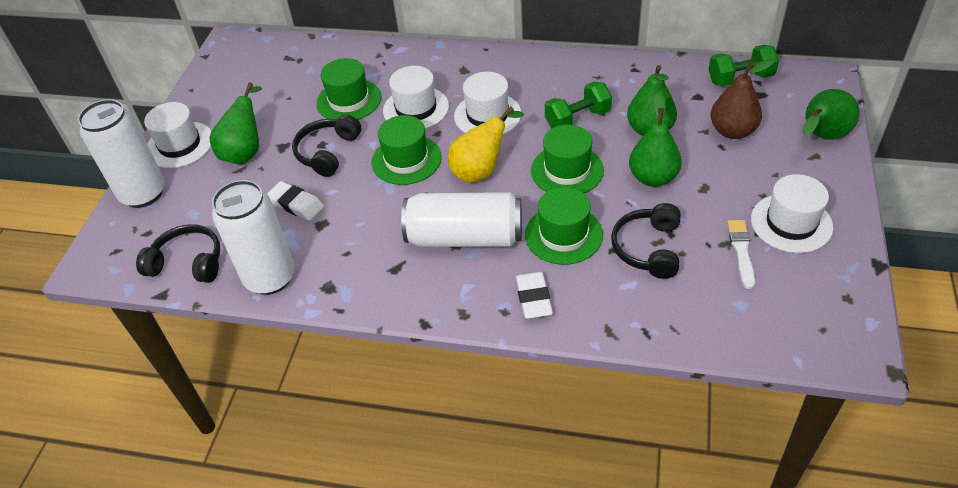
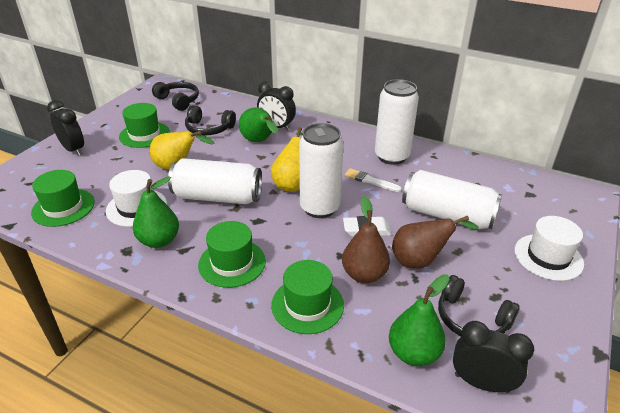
black clock: none = 0 -> [47,100,84,156] [257,81,296,131] [453,321,534,393] = 3
brown pear: [710,59,775,139] = 1 -> [342,196,390,283] [392,215,478,269] = 2
green dumbbell: [545,82,612,129] [708,45,779,86] = 2 -> none = 0
green pear: [209,82,262,165] [627,65,677,136] [629,92,682,187] [803,89,860,140] = 4 -> [133,176,179,248] [239,108,278,142] [389,274,449,366] = 3
white can: [78,99,165,208] [212,180,295,295] [401,192,522,247] = 3 -> [168,158,262,204] [299,123,344,218] [375,79,419,165] [402,170,502,229] = 4
white eraser: [267,181,324,221] [515,272,553,319] = 2 -> [343,216,391,237] = 1
white hat: [144,102,212,168] [383,66,449,129] [454,72,521,135] [751,174,833,253] = 4 -> [106,170,167,227] [514,216,584,281] = 2
yellow pear: [448,106,524,183] = 1 -> [150,131,214,170] [270,127,303,192] = 2

